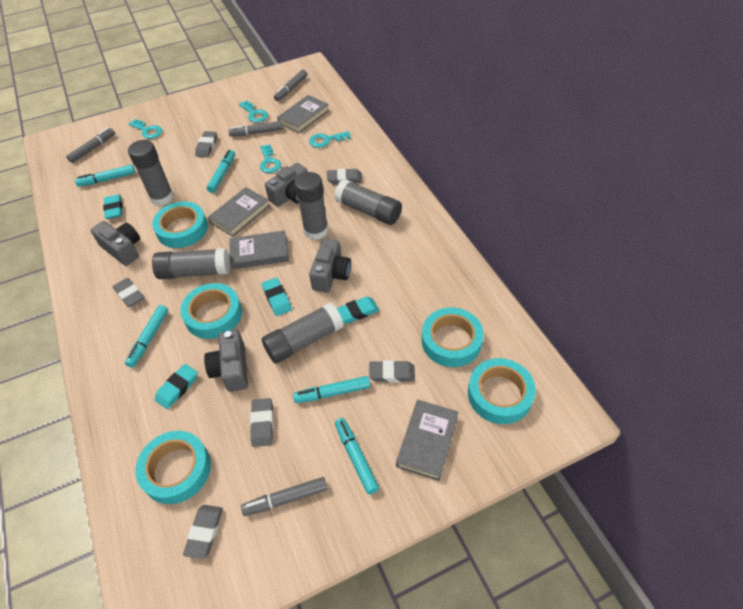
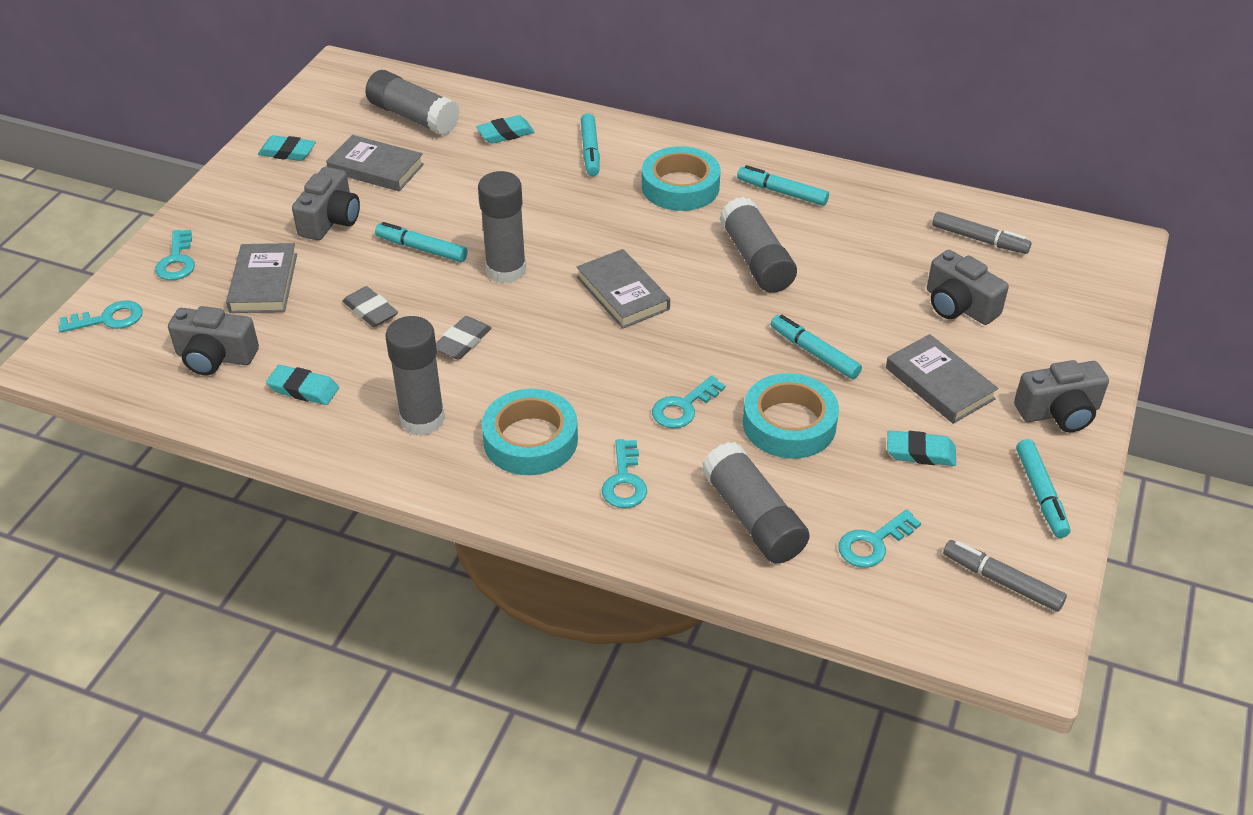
grey eraser: [113,278,144,307] [183,505,223,559] [195,131,217,157] [250,398,273,447] [327,169,362,184] [369,360,415,383] = 6 -> [343,286,398,327] [436,316,492,360] = 2
grey marker: [66,128,115,163] [228,121,283,137] [241,477,328,516] [274,70,307,101] = 4 -> [932,211,1031,254] [943,540,1067,612] = 2
turquoise key: [129,119,162,139] [239,100,268,123] [260,144,281,173] [309,131,351,148] = 4 -> [58,301,143,333] [155,230,195,280] [602,439,647,508] [652,376,726,428] [838,509,921,568] = 5
turquoise tape: [135,431,211,504] [152,201,208,248] [180,283,242,339] [422,307,484,367] [468,358,536,424] = 5 -> [482,389,578,475] [642,146,720,211] [743,373,839,459] = 3

